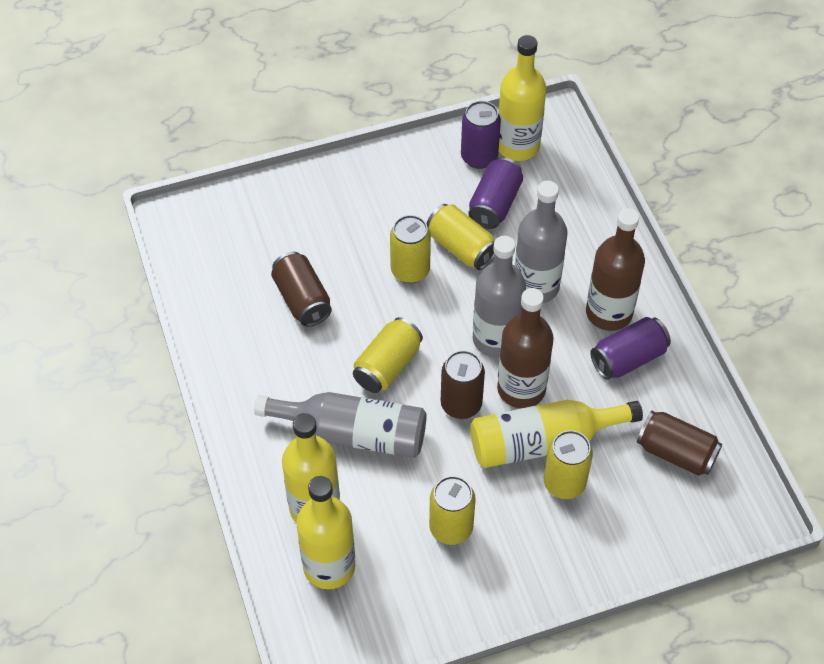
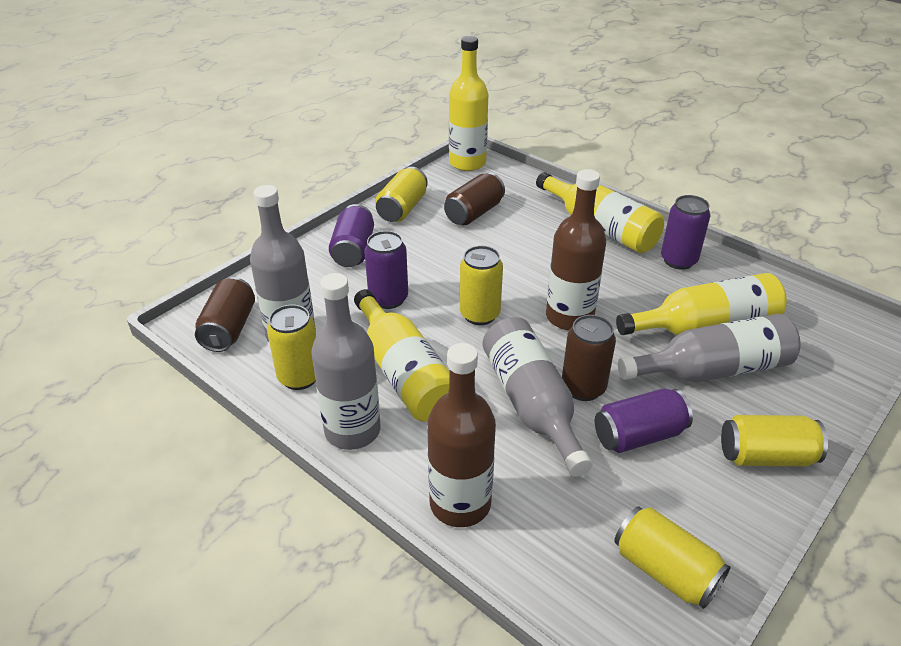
grey bottle: [254,392,427,458] [473,236,526,358] [515,181,568,303] = 3 -> [250,185,316,342] [311,273,380,450] [483,317,593,477] [618,314,801,382] = 4
purple can: [461,101,501,169] [468,157,523,229] [590,317,671,380] = 3 -> [329,204,374,267] [364,231,408,309] [595,388,693,453] [661,195,710,270] = 4

